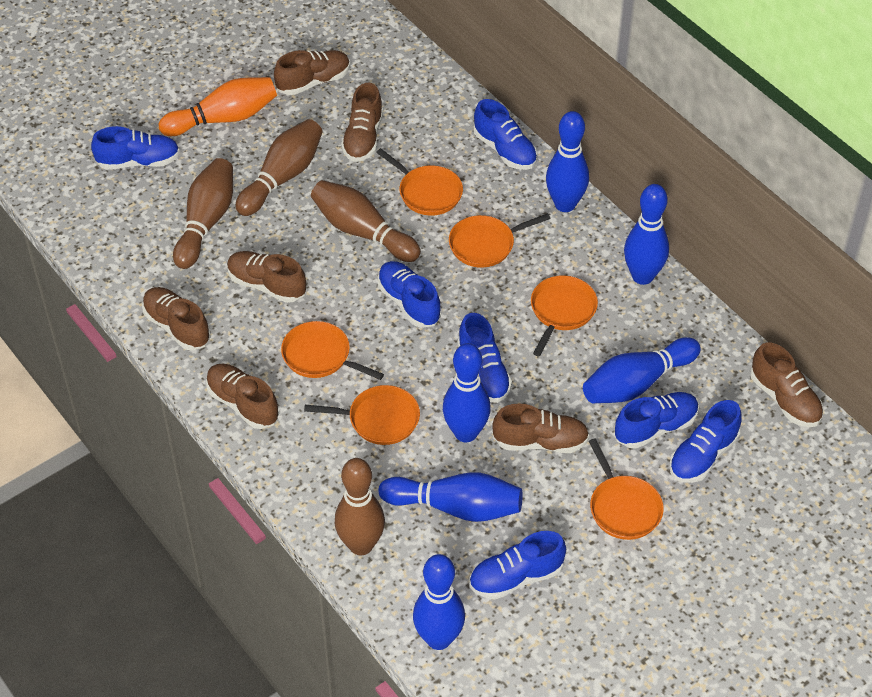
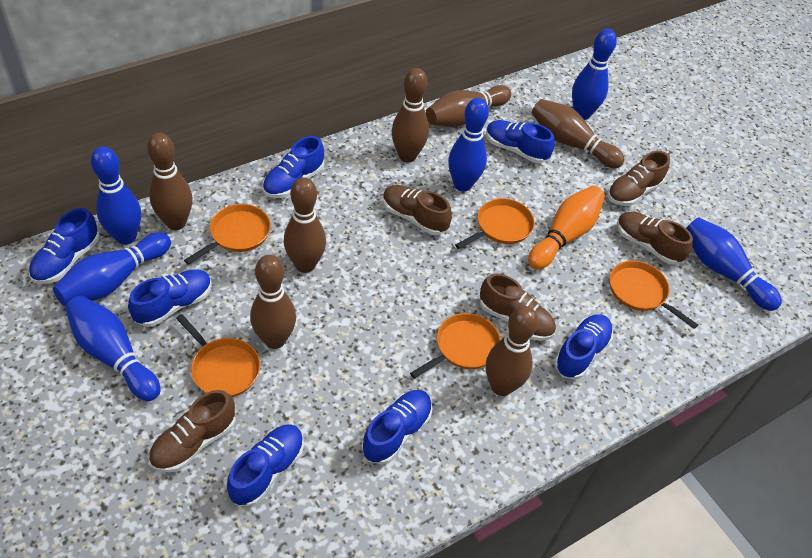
brown bowling pin: [173,158,233,269] [235,119,323,216] [311,180,421,262] [335,458,385,555] = 4 -> [147,133,192,230] [250,255,296,349] [284,177,326,273] [392,68,429,162] [426,85,511,127] [486,306,538,396] [532,99,624,168] = 7
brown shoe: [142,287,210,350] [206,364,279,429] [227,251,306,303] [274,50,350,95] [341,83,383,162] [492,404,589,453] [750,342,824,427] = 7 -> [148,390,236,473] [383,185,452,235] [480,274,556,341] [608,151,670,206] [617,211,693,265] = 5
orange pan: [281,321,384,380] [304,385,420,445] [376,148,463,216] [449,213,551,268] [531,275,598,356] [589,438,664,540] = 6 -> [176,314,260,397] [184,204,271,265] [410,313,501,379] [455,198,535,249] [610,260,698,329] = 5

